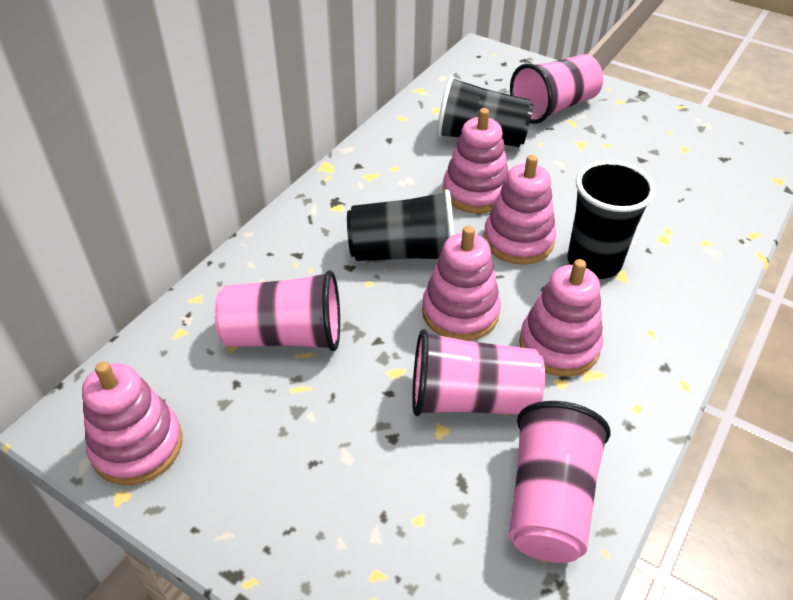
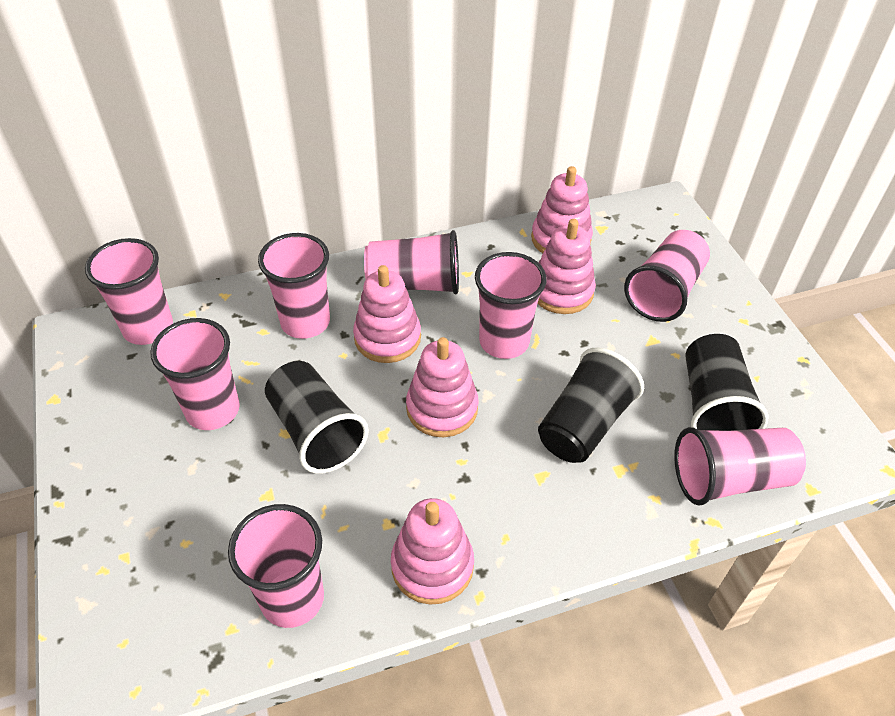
pink cup: [214,270,340,351] [412,329,545,416] [508,401,611,563] [510,54,603,124] = 4 -> [85,238,173,345] [150,318,240,430] [228,504,324,628] [258,233,330,339] [364,230,459,294] [475,252,547,359] [624,230,710,322] [674,427,806,506] = 8

